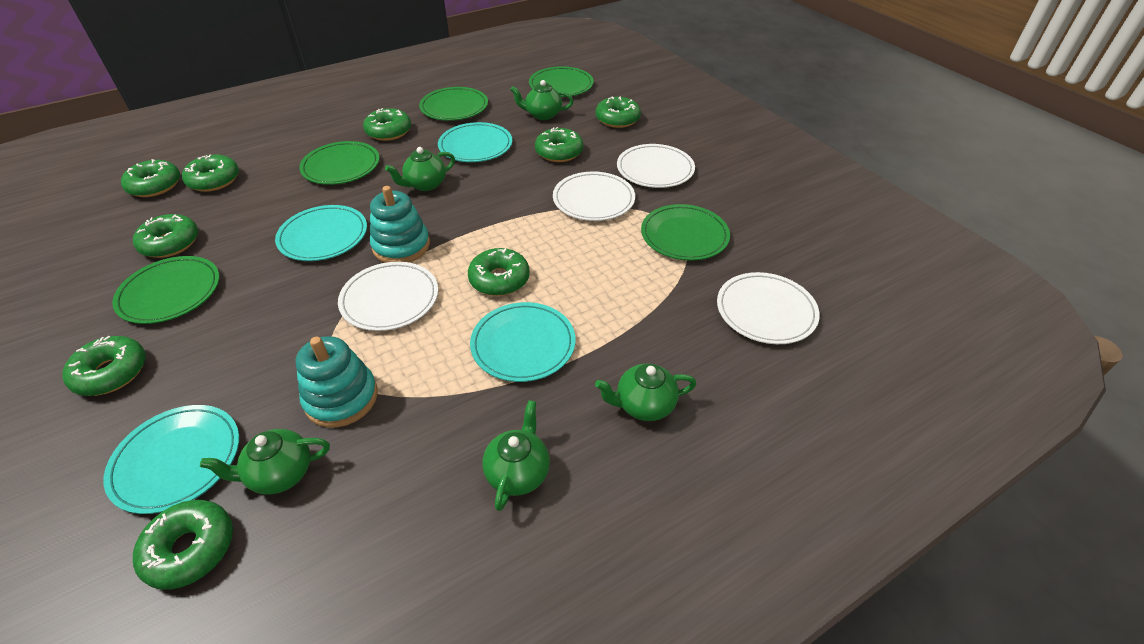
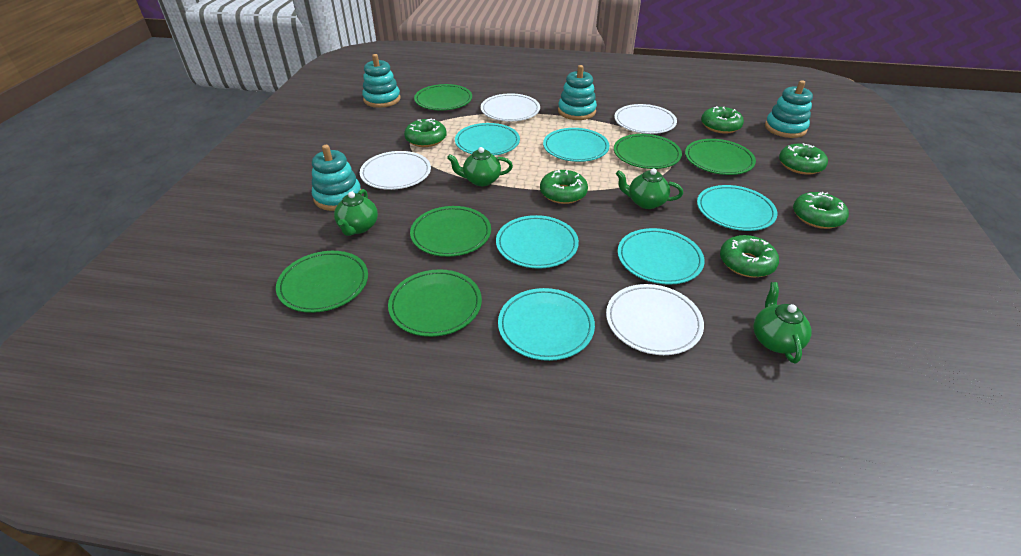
green donut: [62,336,146,396] [121,159,180,197] [133,214,198,258] [133,500,233,590] [182,155,239,192] [363,108,411,141] [468,248,530,296] [535,127,583,162] [596,96,641,128] = 9 -> [404,118,446,147] [540,170,588,204] [701,106,744,134] [720,235,779,278] [779,143,828,175] [793,192,849,229] = 6
green plate: [112,256,220,324] [299,141,380,185] [419,87,488,121] [529,66,594,97] [641,204,730,261] = 5 -> [276,251,368,313] [388,269,482,337] [410,206,491,257] [414,84,472,110] [614,134,682,169] [685,139,756,175] = 6
green teapot: [200,429,330,495] [385,147,455,191] [482,400,550,511] [510,80,574,120] [595,364,696,421] = 5 -> [334,189,378,236] [447,147,513,186] [616,168,683,209] [753,282,812,363] = 4
turquoise plate: [104,405,239,514] [275,205,367,261] [438,122,512,162] [470,302,575,382] = 4 -> [455,123,520,156] [496,215,579,269] [498,288,595,361] [543,128,610,162] [617,228,705,285] [697,185,777,231] = 6
turquoise stacking toy: [296,336,378,428] [370,186,430,263] = 2 -> [312,145,361,211] [362,54,401,108] [558,65,597,120] [765,80,813,138] = 4

